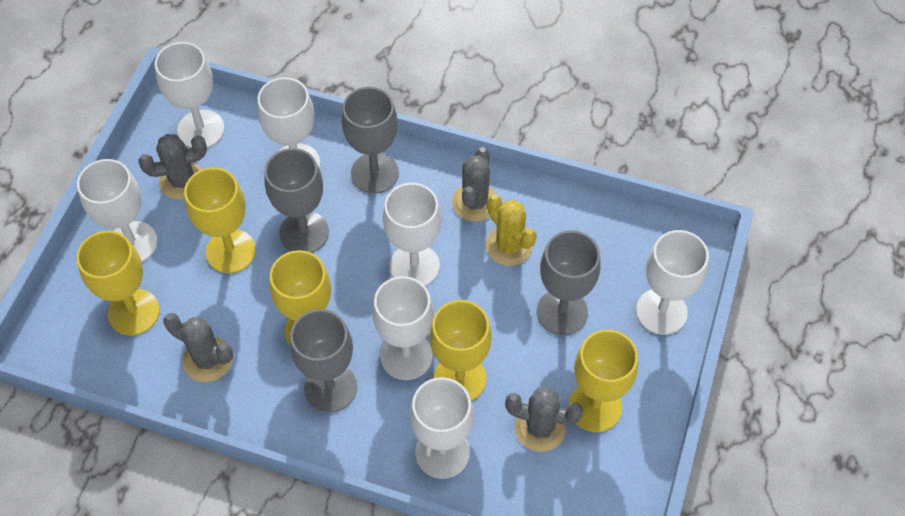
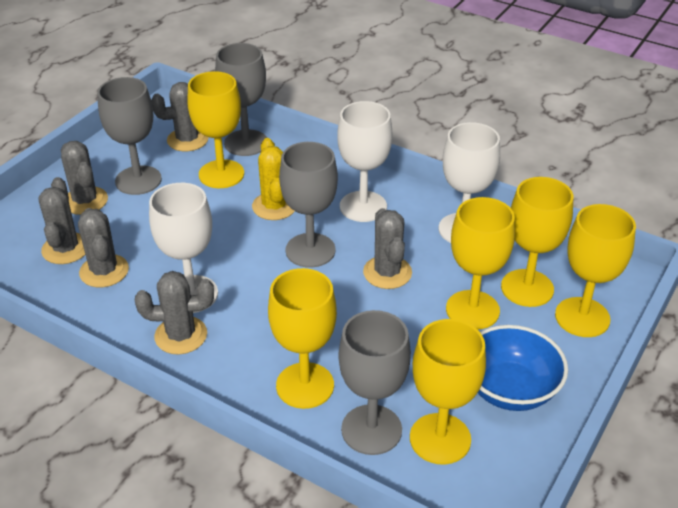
blue bowl: none = 0 -> [478,325,568,411] = 1
grey cactus: [138,134,207,200] [163,313,233,382] [452,147,496,222] [505,387,583,452] = 4 -> [39,177,85,264] [61,141,108,215] [78,208,129,287] [135,271,214,355] [151,82,209,151] [363,208,412,289] = 6
white goblet: [77,159,158,262] [155,42,225,148] [258,77,320,169] [372,276,434,380] [383,183,441,286] [410,377,474,479] [636,230,709,335] = 7 -> [149,183,218,313] [337,101,392,222] [439,122,500,243] = 3
yellow goblet: [76,231,160,335] [184,167,256,273] [270,250,331,346] [430,300,492,401] [569,330,638,432] = 5 -> [187,71,244,188] [268,268,337,409] [410,319,486,465] [446,197,515,330] [501,177,573,307] [555,204,636,337] = 6

